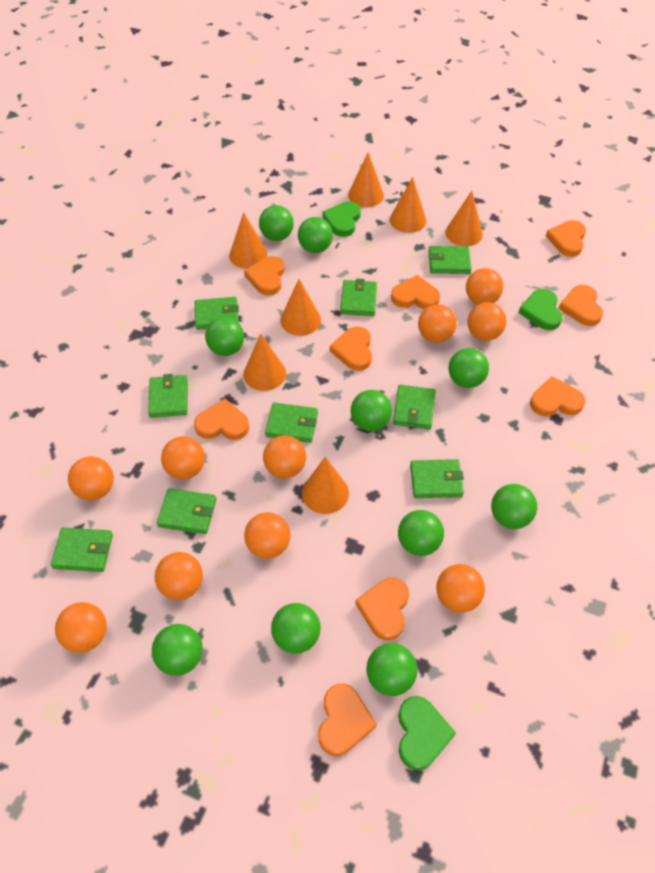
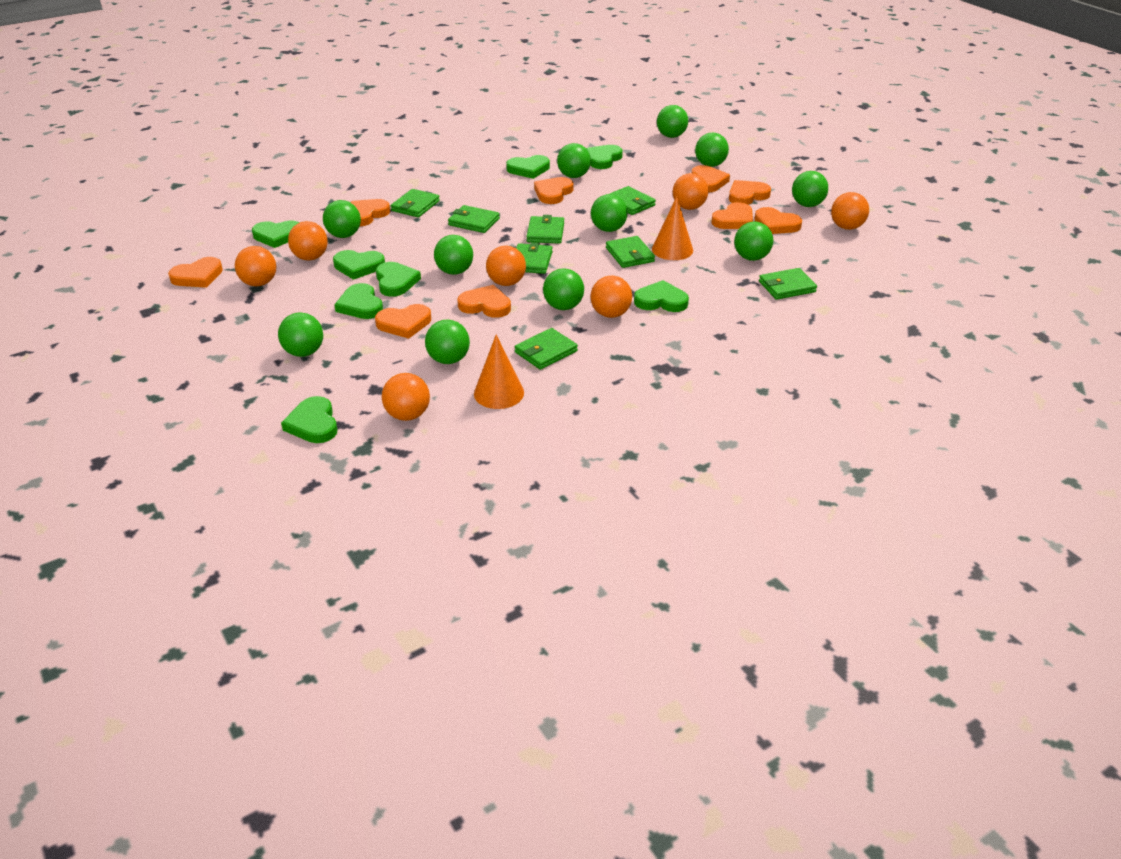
green ball: [152,624,203,676] [205,317,244,356] [259,205,294,241] [271,603,321,654] [298,217,333,253] [351,390,392,431] [366,643,417,696] [398,510,444,556] [449,348,489,388] [491,484,537,529] = 10 -> [278,313,323,357] [323,200,361,238] [425,320,470,364] [434,235,473,275] [543,268,584,310] [557,143,591,178] [591,194,628,232] [657,105,688,138] [695,133,729,167] [734,221,773,261] [792,171,828,207] = 11
green heart: [322,201,361,237] [398,696,456,770] [519,289,563,330] = 3 -> [252,220,299,248] [281,396,338,443] [333,250,385,280] [334,283,383,319] [376,262,421,297] [506,155,550,179] [586,145,623,169] [634,280,689,312] = 8
green wallet: [51,528,113,572] [148,374,188,418] [157,489,216,534] [195,297,239,330] [265,403,318,443] [340,279,377,316] [393,385,436,430] [410,459,464,498] [429,246,471,274] = 9 -> [391,189,440,217] [448,205,500,233] [515,328,578,370] [516,242,553,274] [526,215,564,244] [606,236,655,268] [610,186,656,215] [759,268,817,300] = 8
orange ball: [55,602,107,653] [68,457,114,501] [155,552,203,600] [161,436,205,480] [244,512,290,559] [263,435,306,479] [418,304,457,343] [436,564,485,613] [466,268,503,305] [467,302,507,341] = 10 -> [235,246,276,286] [288,221,328,261] [382,373,430,421] [486,246,526,286] [591,276,632,318] [673,173,708,210] [831,192,869,230] = 7
orange cone: [229,212,267,269] [243,333,286,391] [280,279,321,336] [302,457,349,514] [348,153,384,207] [390,177,426,233] [445,191,483,246] = 7 -> [474,335,524,409] [652,197,693,260] = 2

